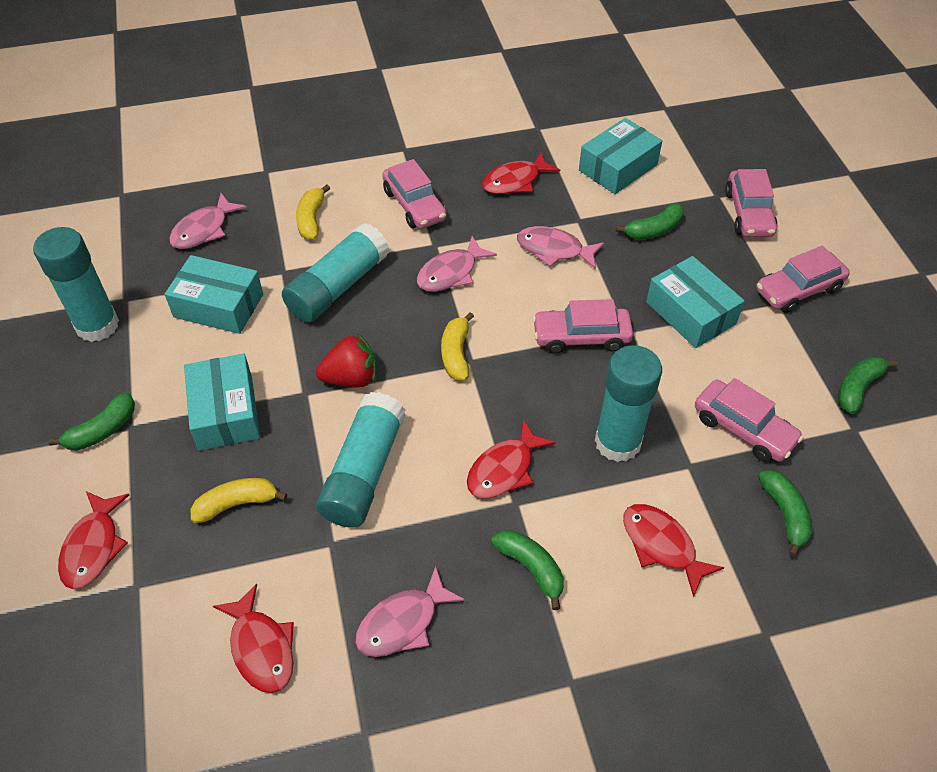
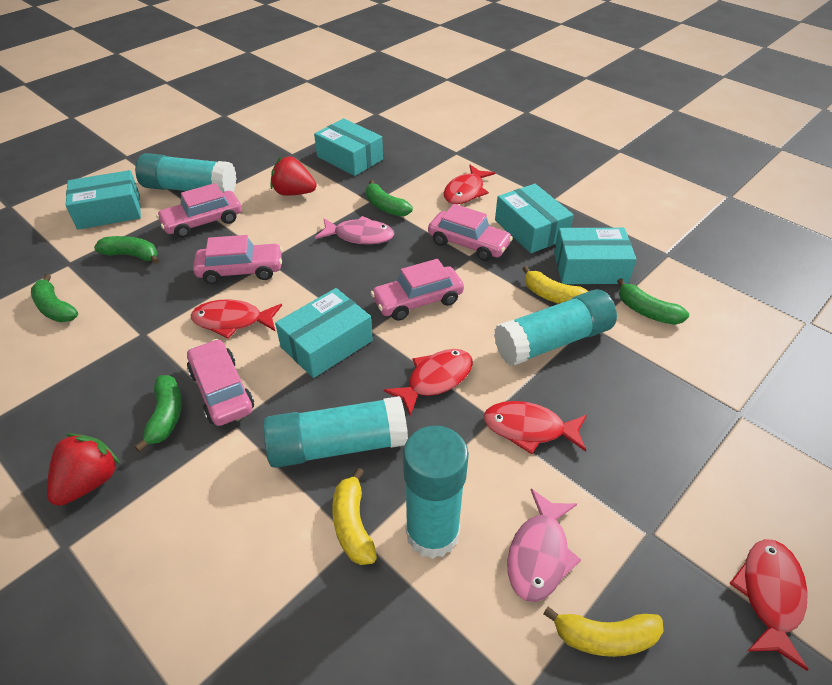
pink fish: [169,193,247,249] [355,566,465,657] [417,236,497,292] [517,226,604,269] = 4 -> [315,216,394,245] [507,489,581,602] = 2
red strawberry: [316,334,376,387] = 1 -> [47,433,120,506] [270,156,317,196] = 2
turquoise box: [165,255,263,334] [184,354,260,451] [579,118,662,194] [646,256,745,348] = 4 -> [66,170,141,230] [275,288,373,378] [314,118,383,176] [495,184,574,253] [554,228,636,284] = 5

